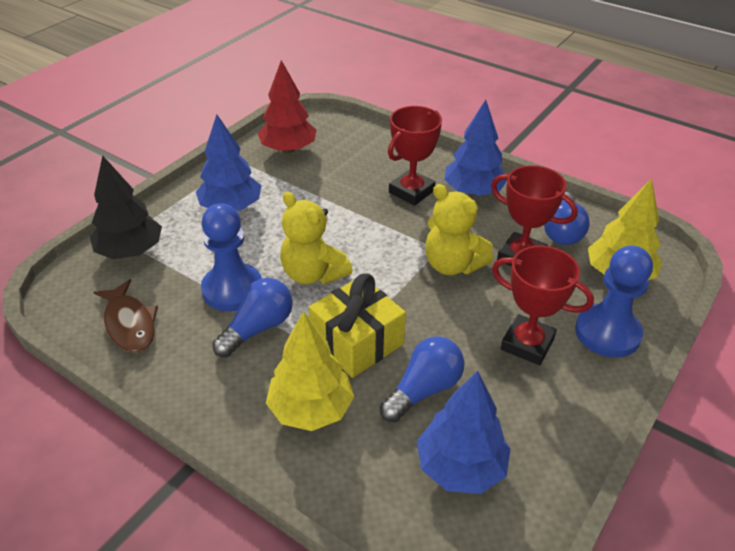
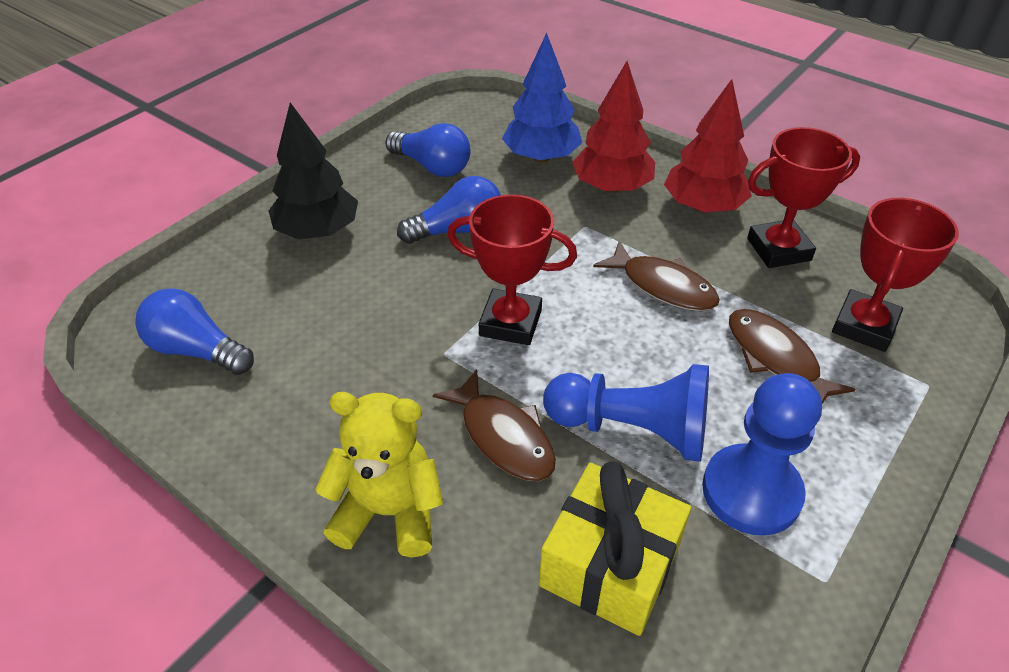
blue tree: [196,114,262,211] [417,371,511,494] [444,100,507,196] = 3 -> [502,33,582,162] = 1
brown fish: [93,279,158,353] = 1 -> [433,369,556,481] [593,241,720,311] [729,309,855,404] = 3
red tree: [258,60,316,153] = 1 -> [572,61,655,193] [664,79,752,213] = 2
yellow teddy bear: [280,191,352,284] [425,184,493,275] = 2 -> [315,392,443,557] = 1
yellow tree: [266,311,354,431] [588,178,662,280] = 2 -> none = 0

